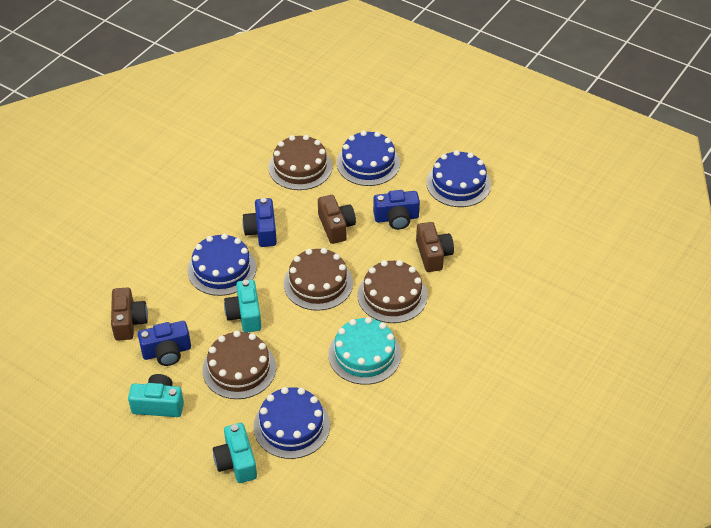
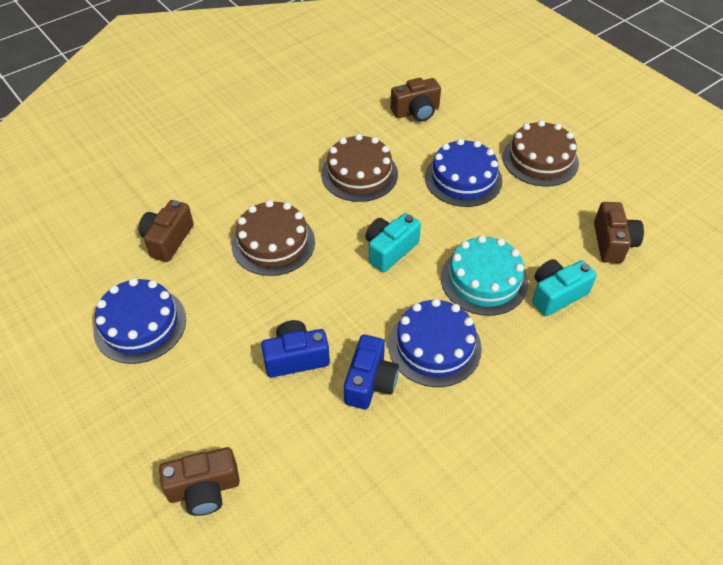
blue cake: [187,233,256,296] [253,387,330,459] [337,131,400,186] [426,150,491,207] = 4 -> [93,278,186,364] [388,298,482,387] [425,139,502,207] = 3
blue camera: [138,321,191,366] [242,198,277,247] [373,190,420,230] = 3 -> [261,320,330,377] [344,335,399,409] = 2
brown cake: [202,331,276,399] [269,135,332,190] [284,248,353,311] [357,260,428,323] = 4 -> [232,200,315,276] [321,134,398,202] [503,120,579,187] = 3
brown camera: [111,287,148,341] [318,195,356,244] [416,222,454,272] = 3 -> [139,200,194,262] [159,447,240,516] [390,78,441,122] [594,202,644,263] = 4
turquoise camera: [128,374,184,417] [213,423,257,483] [224,280,261,332] = 3 -> [366,213,421,272] [532,259,597,316] = 2

